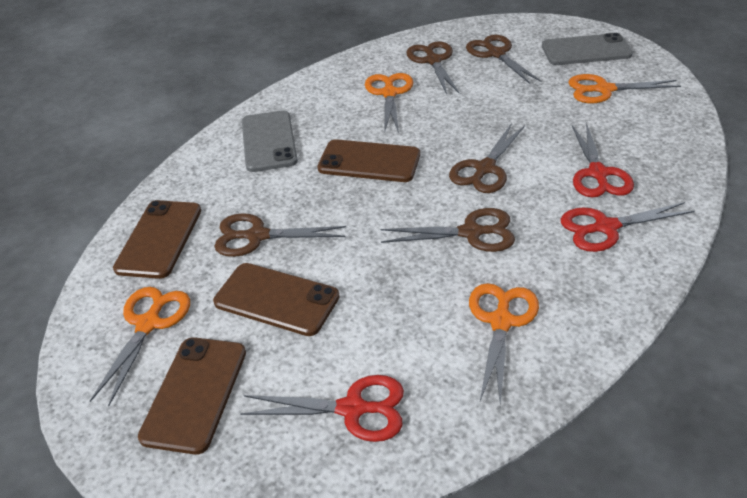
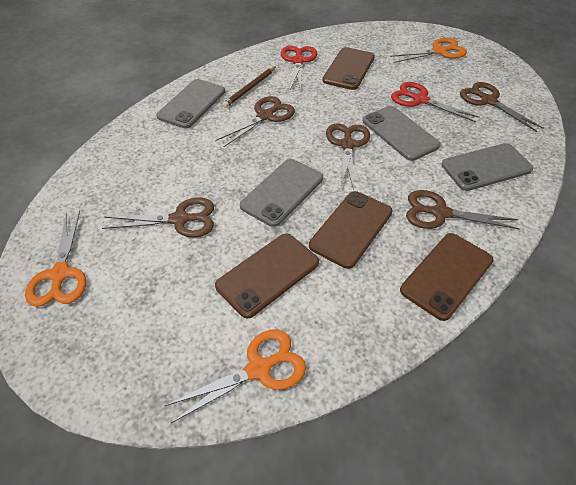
brown pencil: none = 0 -> [223,67,275,108] = 1
grey phone: [242,110,298,172] [542,33,633,65] = 2 -> [156,79,225,128] [240,159,323,227] [363,106,441,161] [441,143,533,191] = 4
orange scissors: [90,287,190,406] [365,73,413,133] [469,283,539,406] [568,74,681,103] = 4 -> [25,211,86,307] [164,329,306,423] [390,38,467,63] = 3
red scissors: [240,375,404,442] [561,202,694,252] [572,123,634,197] = 3 -> [281,46,317,92] [391,82,480,122] = 2

